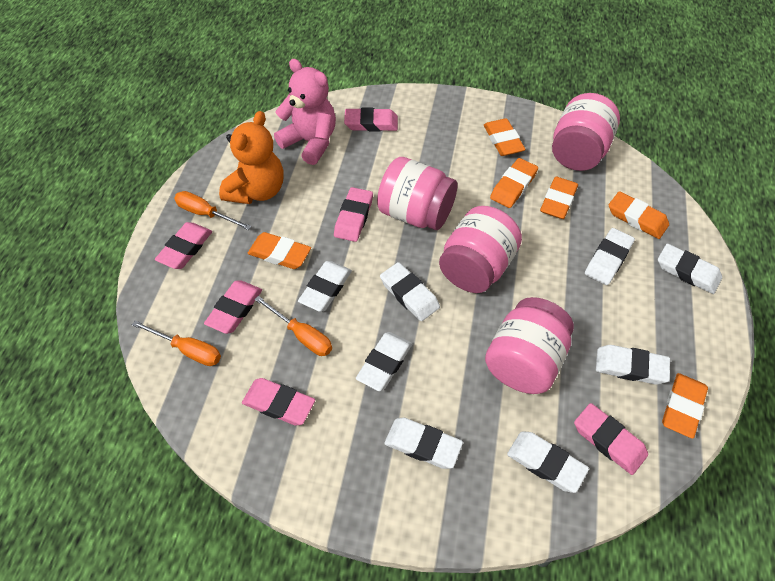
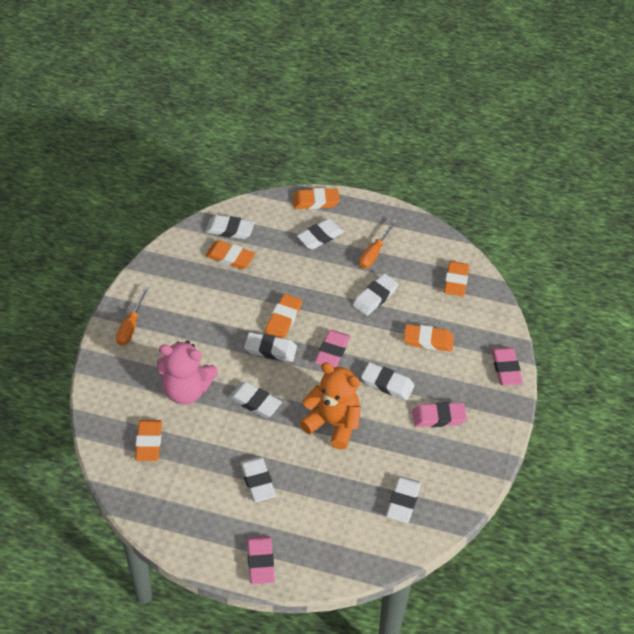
orange screwdriver: [132,320,221,366] [174,191,252,230] [254,296,332,356] = 3 -> [116,287,149,346] [359,219,398,268] = 2
pink eraser: [155,222,212,269] [204,280,262,334] [242,378,315,426] [334,187,373,242] [344,108,398,131] [574,403,648,475] = 6 -> [247,536,275,584] [315,330,350,368] [412,402,467,427] [492,347,523,386] = 4
pink jar: [377,157,457,230] [439,206,522,293] [485,297,574,394] [552,93,620,171] = 4 -> none = 0

